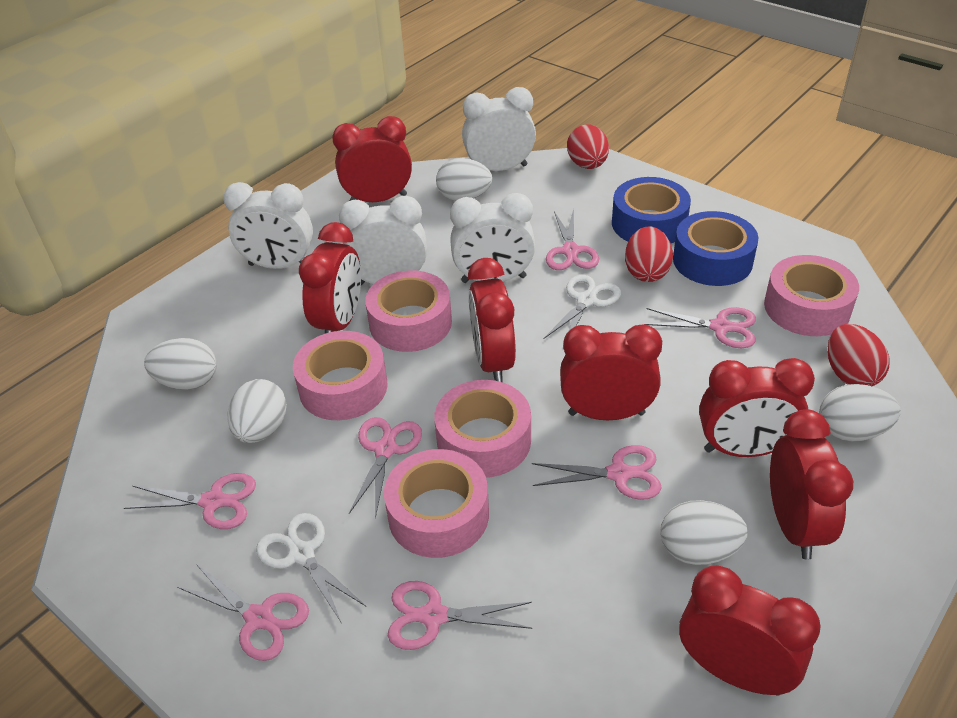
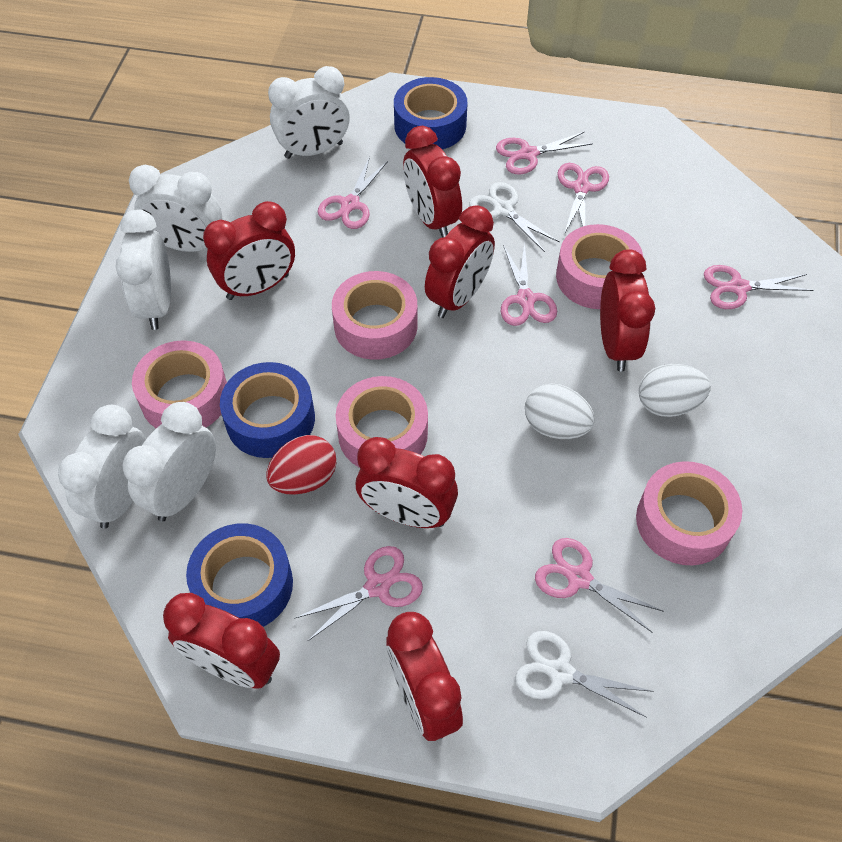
blue tape: [612,177,691,243] [673,211,758,286] = 2 -> [186,523,293,627] [220,362,315,458] [394,77,468,150] = 3
red egg: [567,125,609,169] [625,226,673,282] [828,324,890,386] = 3 -> [266,435,337,495] = 1
white clock: [223,182,313,269] [339,196,427,285] [450,193,535,283] [462,87,536,171] = 4 -> [58,405,147,529] [115,210,171,330] [122,402,216,521] [129,165,222,252] [268,66,350,159] = 5
white egg: [144,338,217,390] [227,379,287,443] [436,158,492,201] [660,500,748,565] [819,384,901,441] = 5 -> [525,384,595,439] [639,364,711,417] = 2

